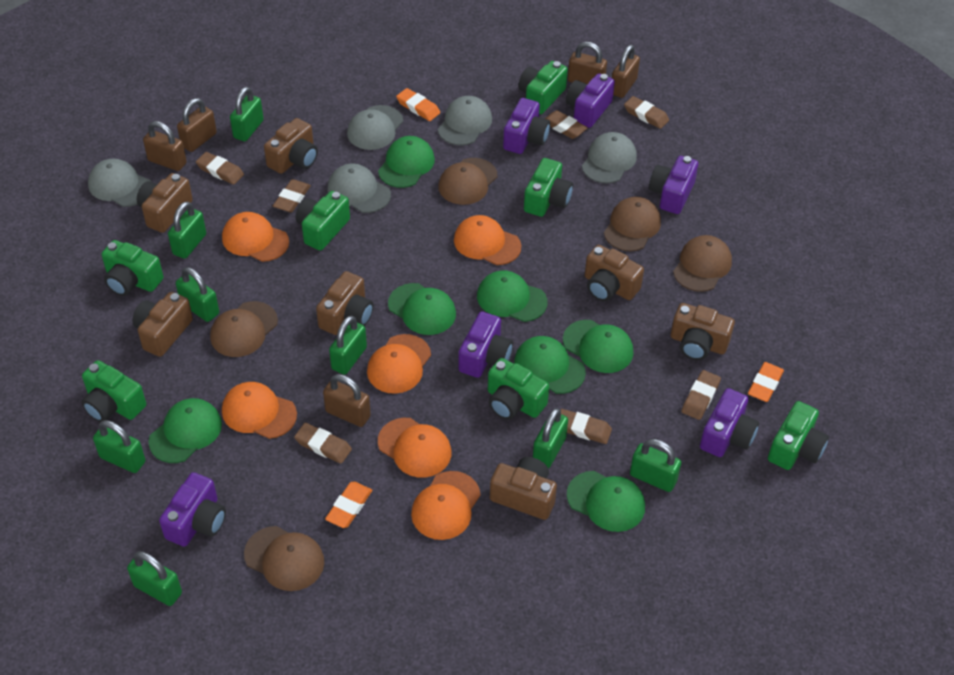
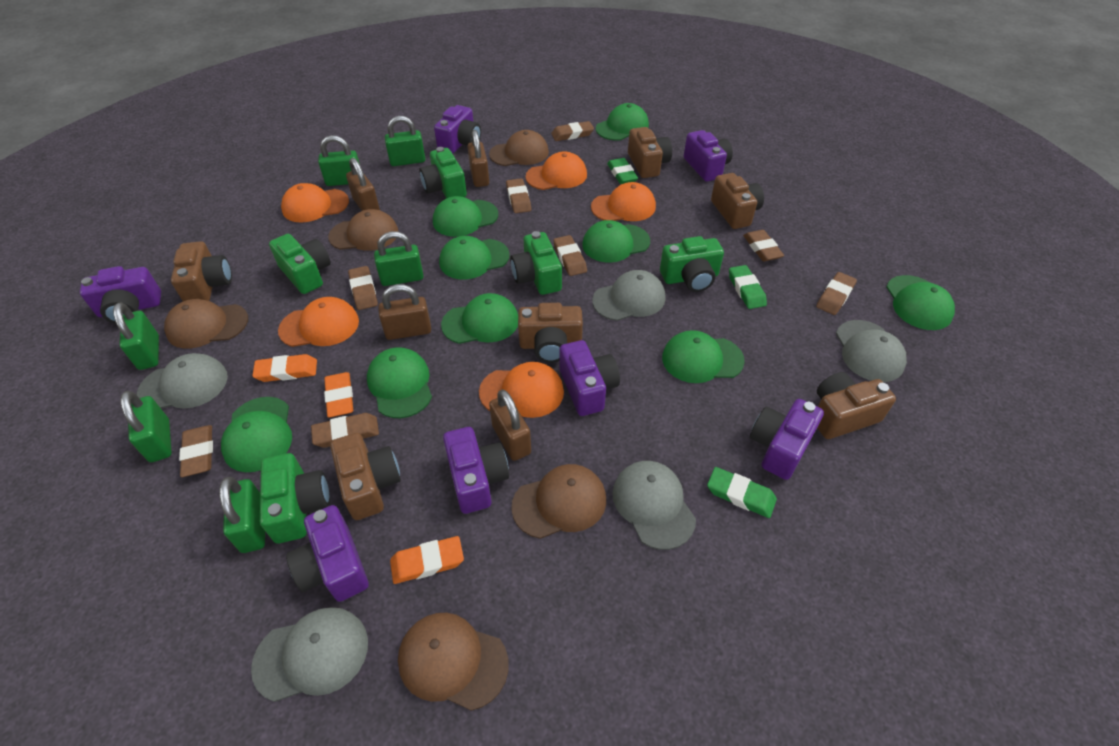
brown camera: [132,292,193,357] [137,173,193,233] [264,118,318,174] [316,271,374,335] [490,457,557,520] [585,245,644,301] [671,303,735,360] = 7 -> [171,241,232,301] [330,433,401,520] [518,303,583,363] [628,127,672,178] [711,173,764,229] [817,372,896,439] = 6
brown eraser: [196,152,244,185] [273,179,311,213] [294,423,352,464] [545,110,588,139] [560,409,612,444] [624,96,669,129] [681,370,721,420] = 7 -> [179,425,213,477] [311,413,379,448] [348,266,378,310] [506,178,531,213] [551,121,594,141] [553,235,587,276] [743,230,784,261] [816,272,857,315] = 8
brown padlock: [143,121,187,171] [177,98,217,152] [323,374,371,427] [568,42,607,84] [612,45,640,98] = 5 -> [346,158,380,211] [378,284,431,340] [467,130,489,187] [489,389,531,461] = 4
green camera: [81,360,146,422] [101,240,163,296] [296,191,350,251] [488,358,549,420] [518,61,568,114] [524,158,573,217] [768,401,829,470] = 7 -> [260,453,330,544] [269,234,331,294] [419,147,467,198] [510,231,562,295] [660,236,724,292] = 5
green cap: [148,398,222,463] [378,136,435,188] [388,283,456,335] [477,270,548,322] [514,336,586,394] [563,320,633,373] [567,471,645,532] = 7 -> [221,397,292,472] [367,347,432,418] [433,196,498,237] [439,236,510,279] [441,293,518,344] [582,220,650,263] [596,103,649,141] [662,330,745,383] [886,275,955,330] = 9
green eraser: none = 0 -> [607,158,638,184] [707,467,777,518] [729,265,767,309] = 3
green padlock: [93,420,146,473] [127,551,182,606] [168,201,206,259] [176,267,219,322] [230,87,264,141] [329,316,367,375] [533,408,568,468] [630,439,681,492] = 8 -> [113,302,159,370] [120,391,172,462] [219,477,265,553] [318,135,360,186] [374,231,424,286] [385,116,425,166] = 6
orange cap: [222,212,289,262] [222,382,297,439] [367,334,431,394] [378,418,451,478] [411,471,481,540] [454,215,521,265] = 6 -> [278,297,359,347] [281,183,349,223] [479,362,564,418] [526,151,587,190] [591,182,656,221] = 5
purple camera: [159,472,226,547] [458,311,513,378] [503,98,550,154] [566,73,615,128] [649,156,698,214] [700,388,759,457] = 6 -> [80,266,161,324] [286,505,369,602] [434,105,481,154] [443,427,509,514] [560,340,620,416] [684,130,733,182] [750,399,824,480] = 7

